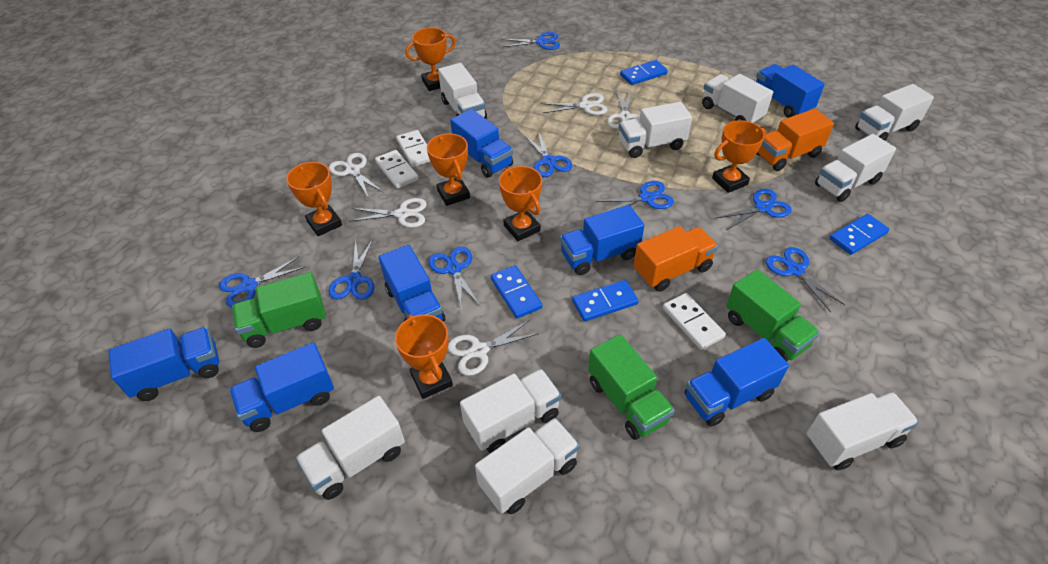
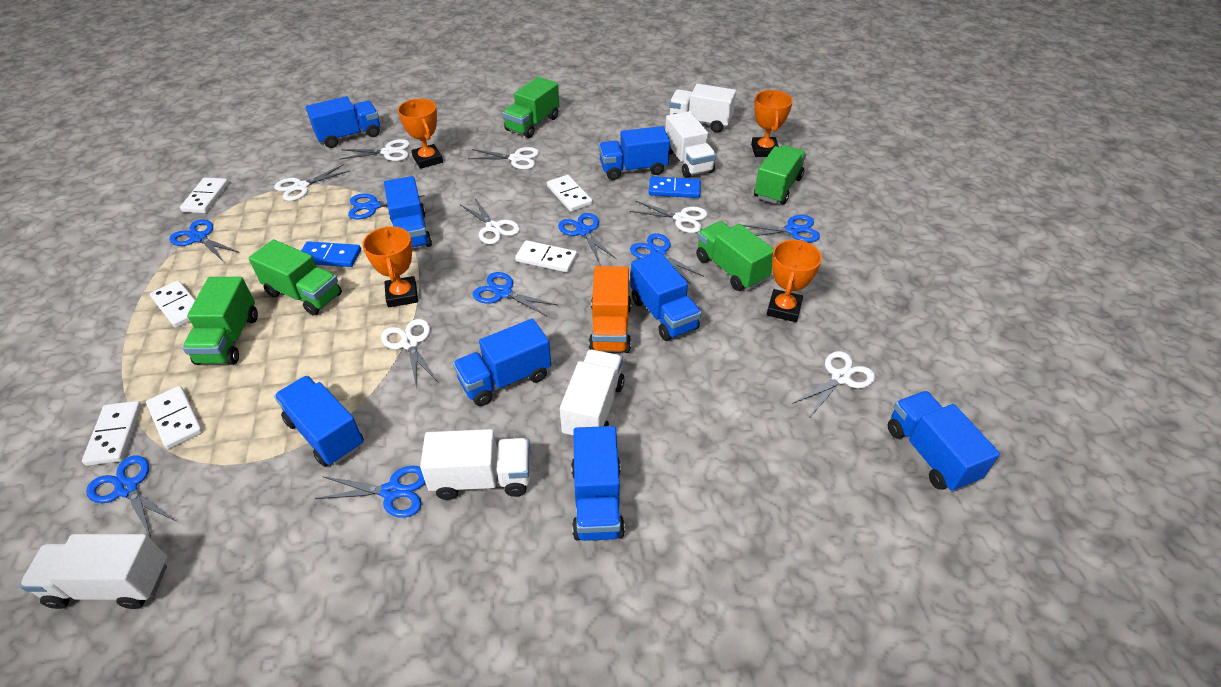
blue domino: [491,265,542,318] [572,280,639,321] [620,60,668,85] [829,214,889,255] = 4 -> [301,241,361,267] [649,176,701,198] = 2
blue truck: [108,327,219,401] [229,342,334,432] [378,245,445,322] [450,109,513,178] [560,205,644,275] [685,338,789,427] [756,64,825,118] = 7 -> [274,376,364,467] [306,96,380,148] [384,176,432,249] [453,319,551,406] [571,426,625,541] [599,126,670,180] [631,252,702,341] [888,391,1000,492] = 8
green truck: [232,272,326,348] [588,334,675,440] [726,270,820,362] = 3 -> [183,277,258,365] [249,240,342,315] [502,77,559,138] [696,221,774,291] [754,145,806,205] = 5
orange trophy: [286,162,342,236] [395,314,453,399] [405,28,456,91] [427,133,470,206] [499,166,542,241] [712,120,766,193] = 6 -> [362,226,418,307] [398,99,443,169] [751,90,793,157] [767,240,822,322] = 4
orange truck: [634,226,718,292] [756,109,834,171] = 2 -> [589,266,631,353] = 1
white domino: [375,150,419,189] [396,130,430,167] [663,293,726,350] = 3 -> [82,401,142,466] [146,386,203,449] [150,280,195,328] [180,178,229,213] [515,240,577,273] [547,175,593,212] = 6
white scissors: [329,153,384,197] [349,198,427,228] [448,320,539,376] [541,93,607,115] [607,90,640,129] = 5 -> [274,164,350,201] [339,139,410,161] [381,319,438,389] [460,198,520,245] [468,147,539,170] [630,201,708,233] [792,351,875,417] = 7
white truck: [295,396,405,500] [438,63,487,119] [460,369,561,453] [475,418,580,514] [619,102,692,158] [702,74,773,124] [807,392,919,470] [815,134,896,202] [855,84,934,141] = 9 -> [20,534,167,609] [420,429,530,500] [560,350,624,439] [665,111,716,178] [669,84,736,133] = 5

